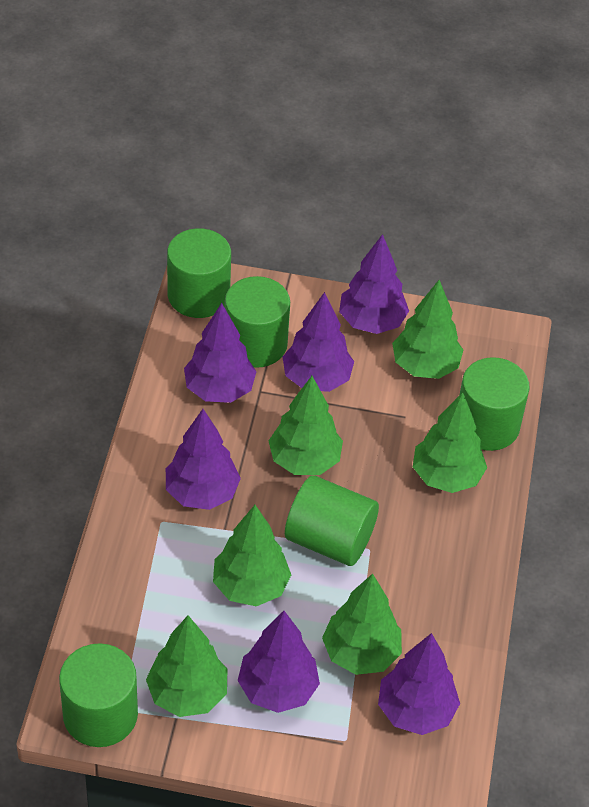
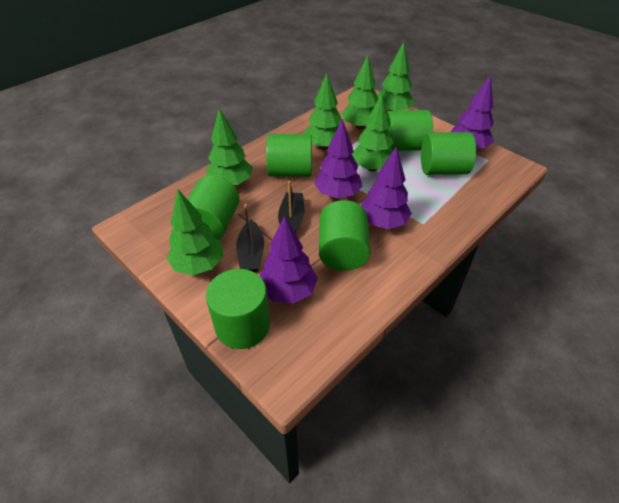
black boat: none = 0 -> [236,204,264,272] [278,181,305,232] = 2
green cylinder: [59,643,138,747] [167,228,231,318] [225,276,290,368] [285,475,379,566] [460,357,530,451] = 5 -> [187,175,240,240] [206,269,270,349] [266,134,312,177] [319,200,371,271] [387,110,433,151] [421,132,476,175] = 6
purple tree: [166,409,241,510] [184,303,256,403] [238,611,320,713] [283,292,354,392] [339,234,409,334] [378,633,460,735] = 6 -> [260,216,318,304] [314,119,362,198] [361,146,412,229] [451,75,494,148] = 4

